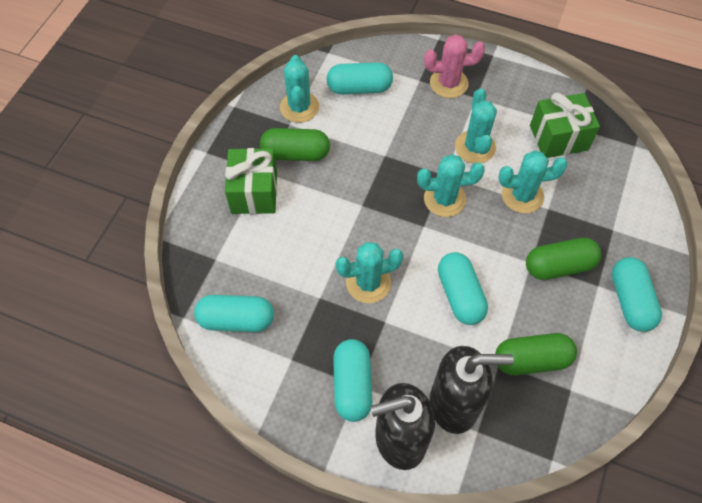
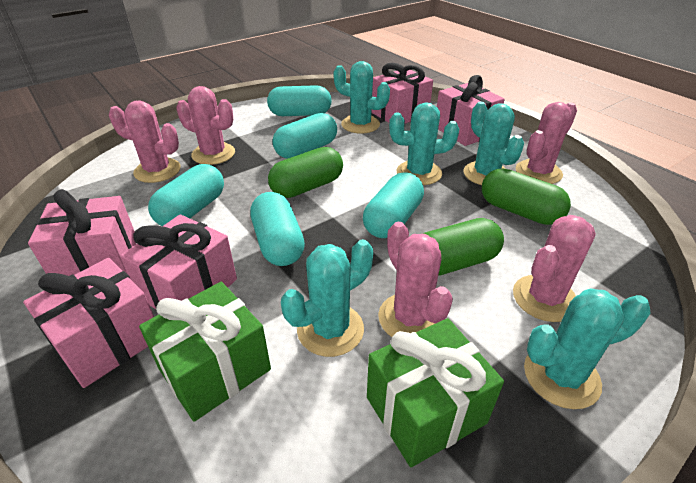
black soap dispenser: [370,383,435,470] [430,346,514,434] = 2 -> none = 0
pink cactus: [424,34,485,98] = 1 -> [109,100,181,183] [176,86,235,165] [378,222,453,337] [513,215,596,322] [516,102,577,184] = 5
pink gift: none = 0 -> [23,258,154,388] [28,189,136,276] [120,214,237,309] [371,63,433,124] [437,75,505,146] = 5

